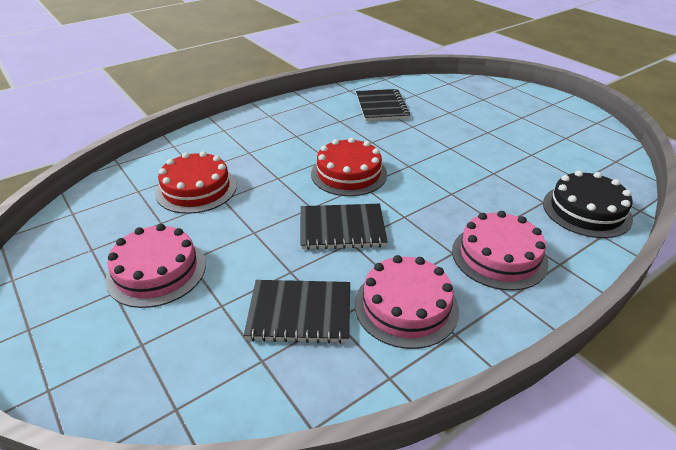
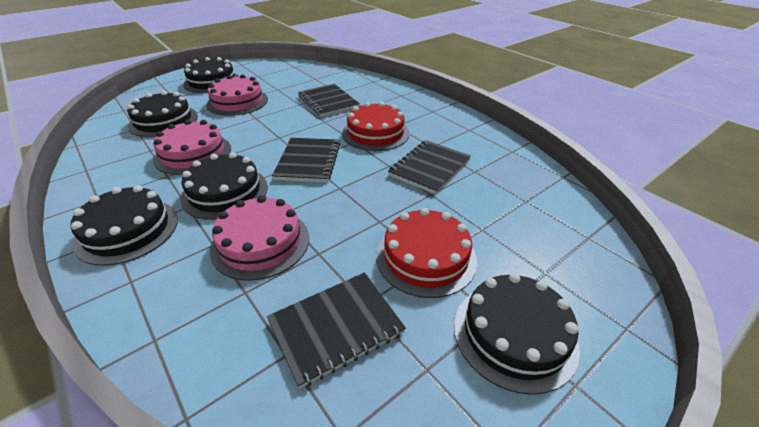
black cake: [543,170,633,238] = 1 -> [71,185,178,266] [127,91,198,137] [180,152,268,220] [183,57,239,93] [454,273,580,395] = 5
black notebook: [244,280,350,344] [301,204,388,250] [356,89,410,121] = 3 -> [267,272,406,389] [272,138,340,182] [298,84,360,117] [388,140,471,194] = 4

